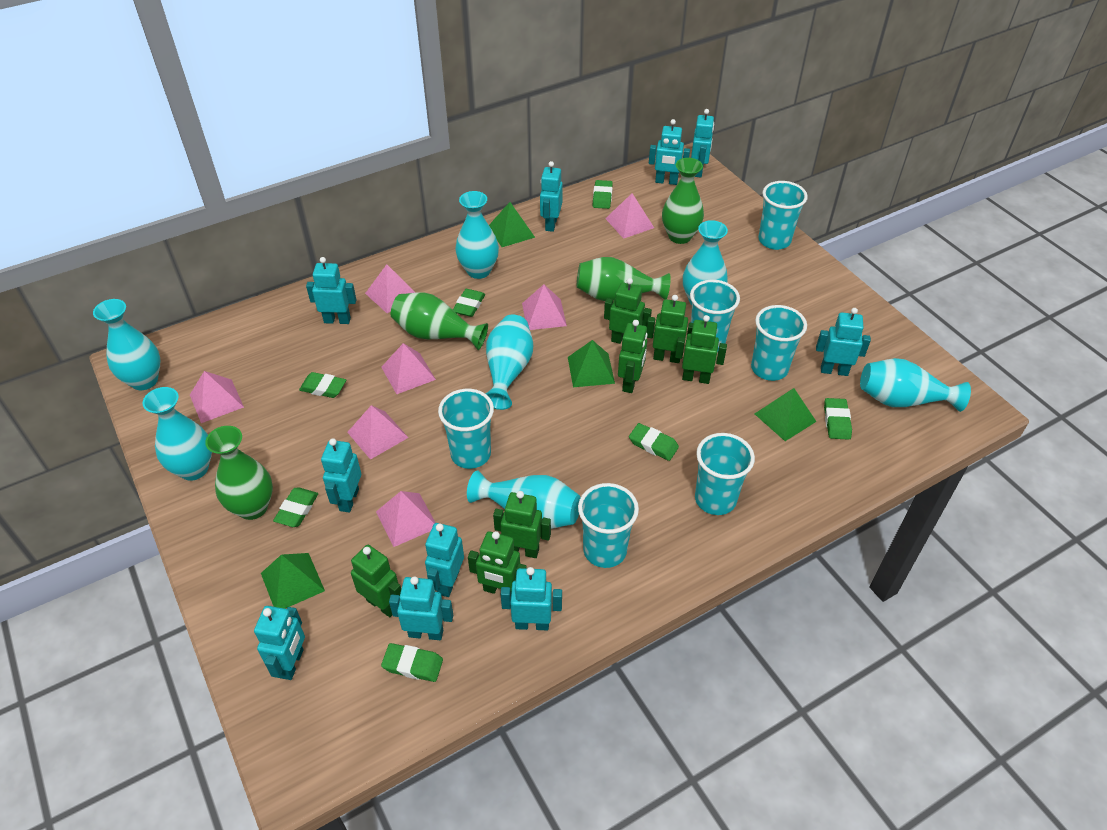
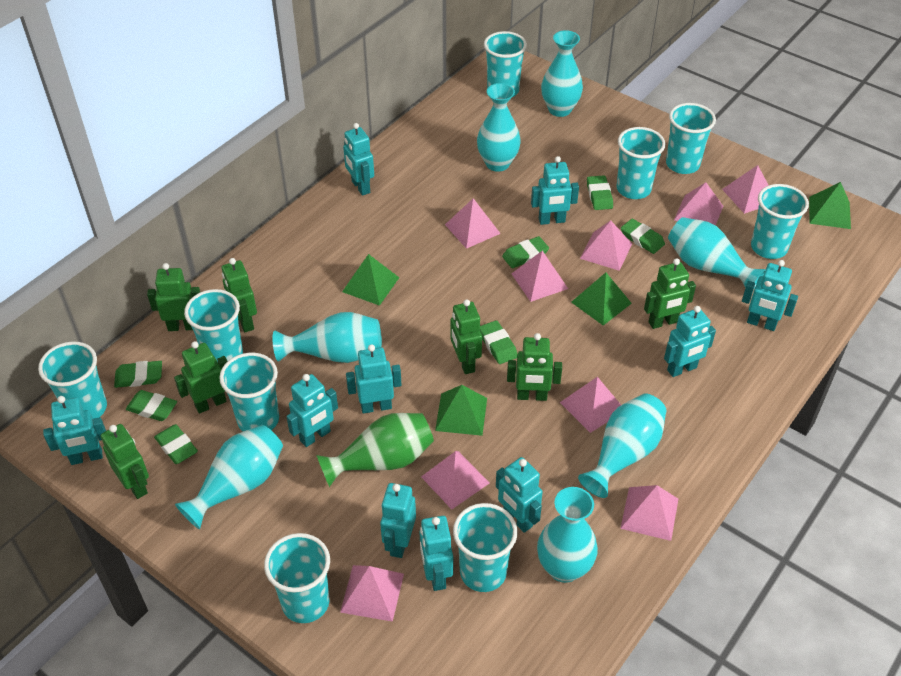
green vase: [205,426,273,520] [391,292,488,350] [577,257,671,301] [662,158,704,244] = 4 -> [316,413,434,487] = 1
pink pyramid: [190,371,244,423] [347,405,409,460] [365,264,416,313] [376,491,436,547] [381,343,436,394] [522,284,567,330] [605,193,654,239] = 7 -> [340,565,404,622] [421,451,490,509] [445,198,501,249] [511,251,568,302] [560,377,621,433] [580,221,632,271] [620,485,678,541] [674,182,723,225] [722,165,769,214] = 9
turquoise cup: [438,389,494,469] [578,483,639,568] [690,280,740,352] [695,433,755,515] [751,305,807,381] [758,181,808,250] = 6 -> [38,341,107,419] [184,289,243,362] [219,353,279,431] [264,533,330,623] [453,503,517,592] [484,31,527,97] [616,127,665,199] [666,103,716,174] [751,184,809,259] = 9

